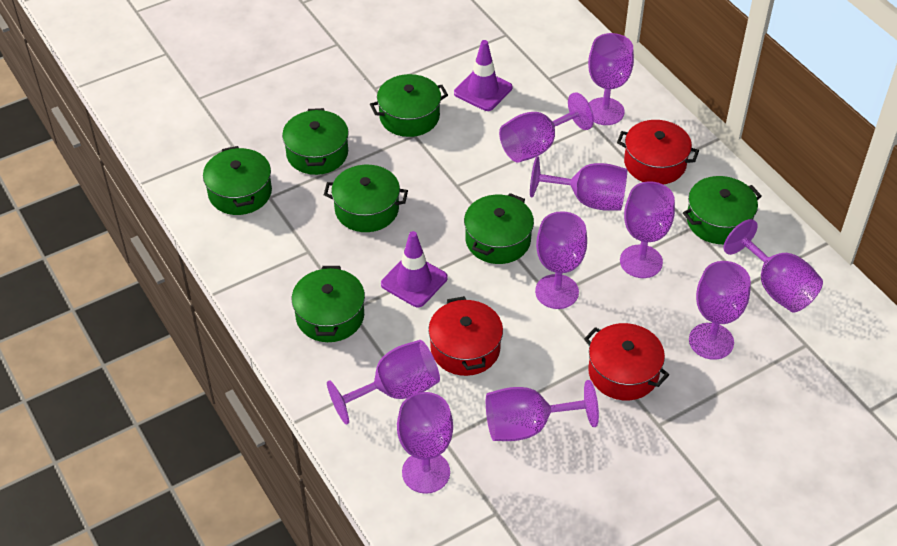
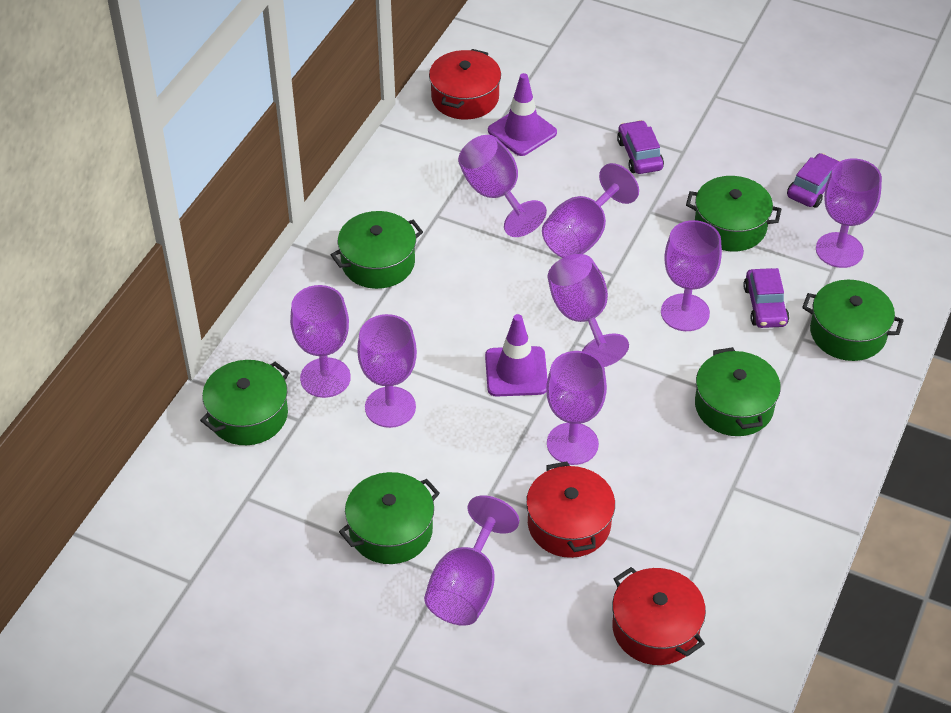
green pot: [203,146,272,215] [282,108,349,175] [292,266,365,342] [324,165,408,232] [370,74,448,137] [464,193,534,264] [683,176,762,244] = 7 -> [200,360,290,445] [331,211,423,289] [339,472,440,564] [686,176,781,252] [695,347,781,436] [802,280,904,361] = 6
purple car: none = 0 -> [617,120,664,174] [743,268,789,328] [787,153,840,208] = 3
purple goblet: [327,340,440,424] [397,392,453,494] [486,380,599,441] [499,92,594,162] [530,156,627,211] [535,211,587,309] [588,33,634,125] [620,181,675,278] [689,261,751,360] [723,219,823,312] = 10 -> [290,285,351,398] [357,314,417,428] [424,495,519,626] [458,135,547,237] [542,163,639,258] [546,351,607,465] [548,254,629,367] [661,220,722,331] [816,158,882,268] = 9

